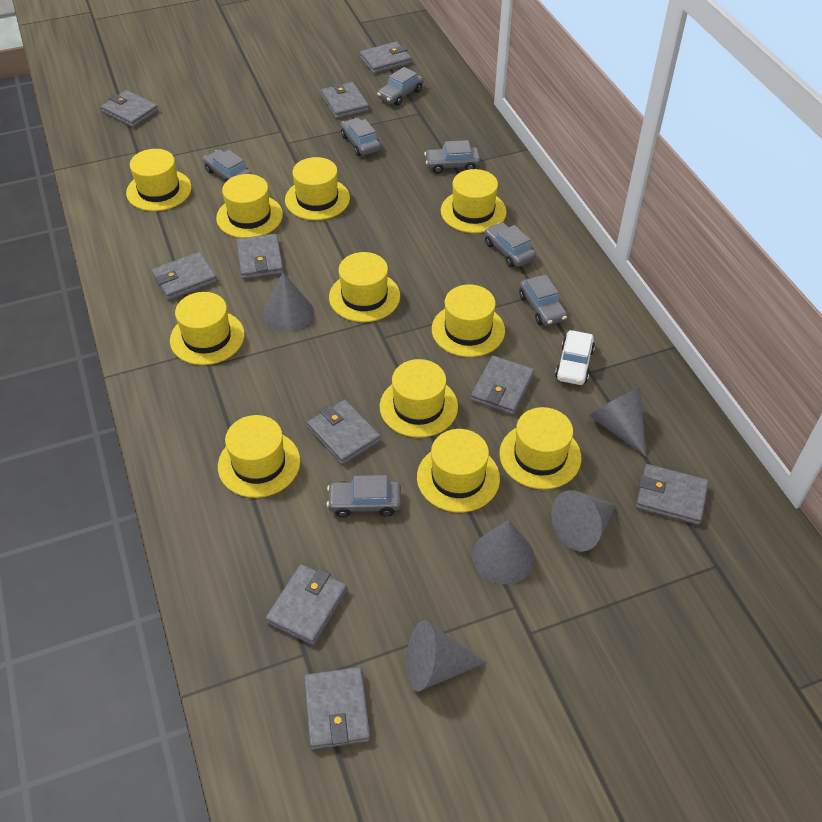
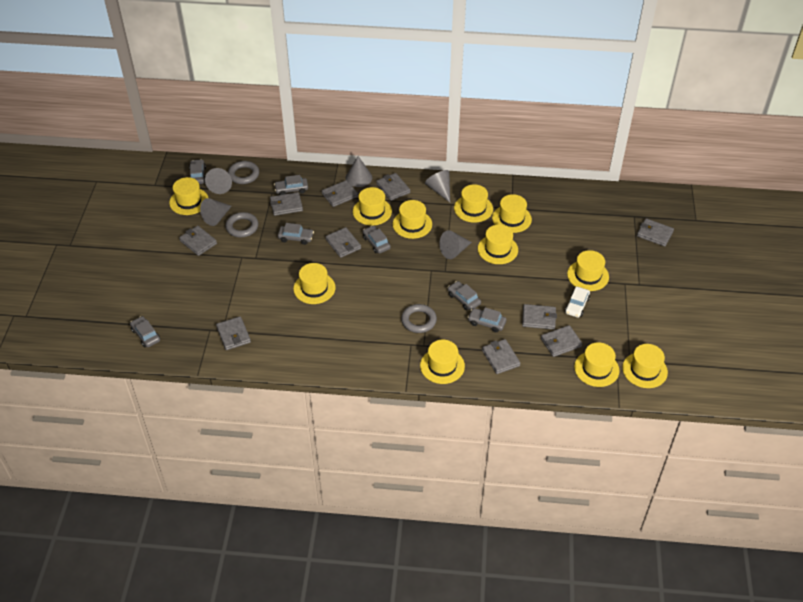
grey ring: none = 0 -> [225,212,258,237] [228,161,259,184] [401,304,437,333] = 3

